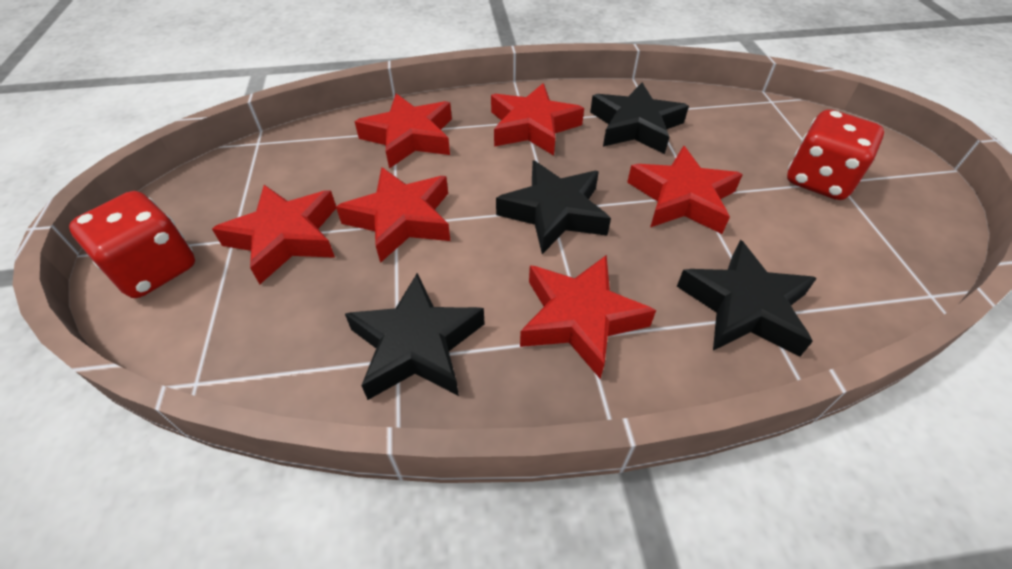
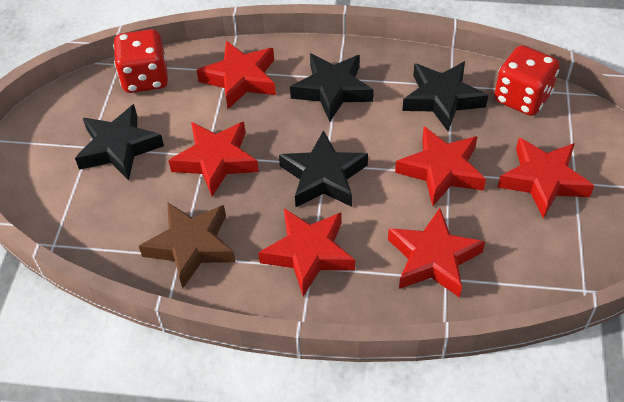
brown star: none = 0 -> [139,202,236,289] = 1

